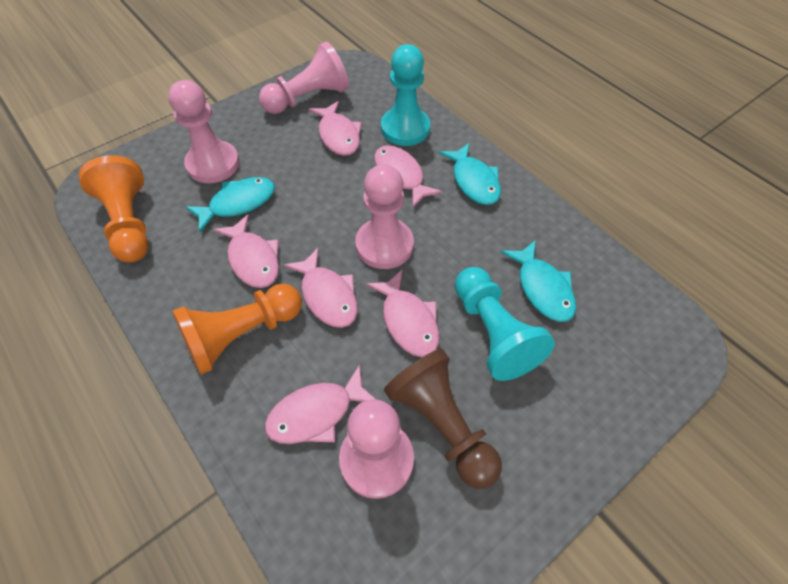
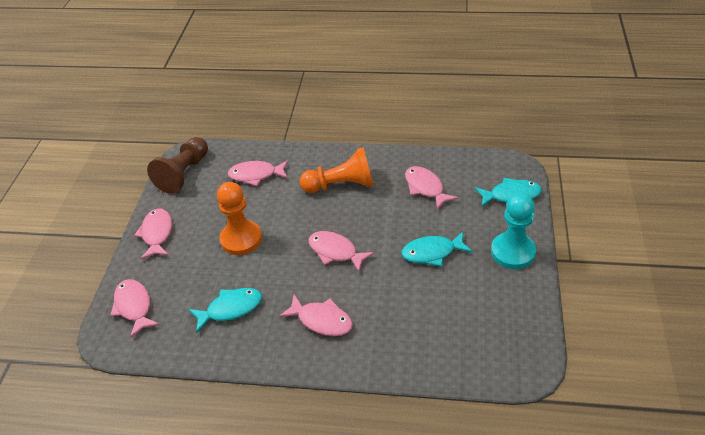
pink pawn: [168,80,240,183] [259,42,349,114] [339,399,414,499] [355,164,414,269] = 4 -> none = 0
turquoise pawn: [381,44,430,146] [455,267,555,381] = 2 -> [491,193,536,269] = 1

